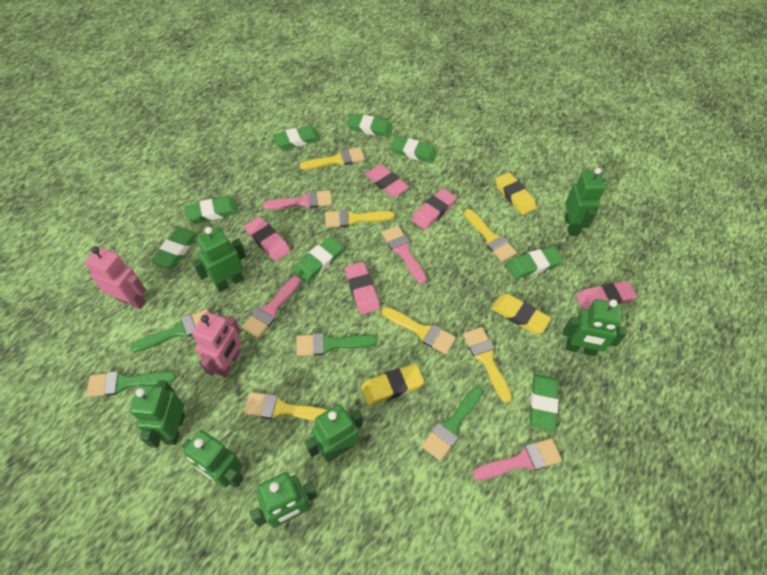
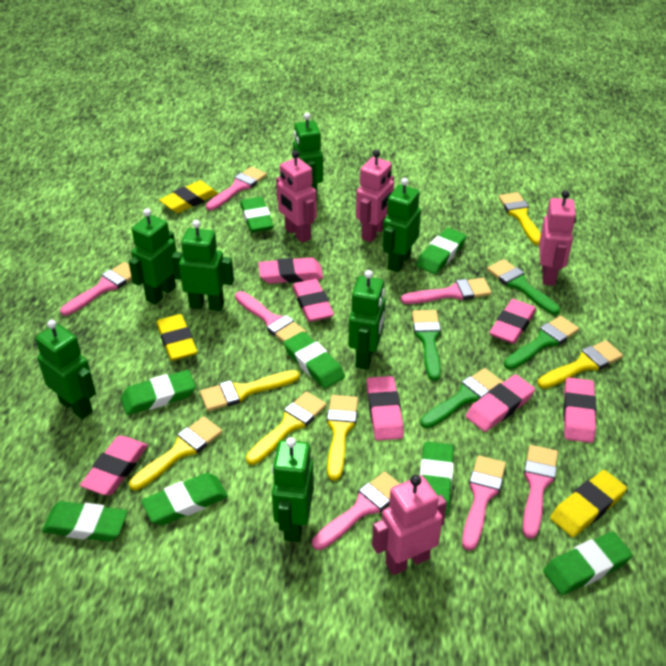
pink brush: [242,276,300,338] [263,190,332,210] [382,226,427,284] [473,438,562,480] = 4 -> [60,262,132,316] [206,167,267,210] [235,291,306,342] [312,472,400,550] [401,278,492,304] [462,455,506,551] [523,445,558,539] = 7
pink eraser: [244,217,290,261] [345,262,380,314] [365,164,409,197] [412,188,456,229] [576,281,637,310] = 5 -> [80,436,148,495] [258,257,323,284] [292,279,334,322] [367,376,404,441] [466,374,535,432] [489,299,537,344] [563,377,597,443] = 7
pink robot: [85,246,146,309] [192,312,241,378] = 2 -> [276,150,317,243] [356,150,394,242] [372,475,447,575] [539,190,576,286] = 4

